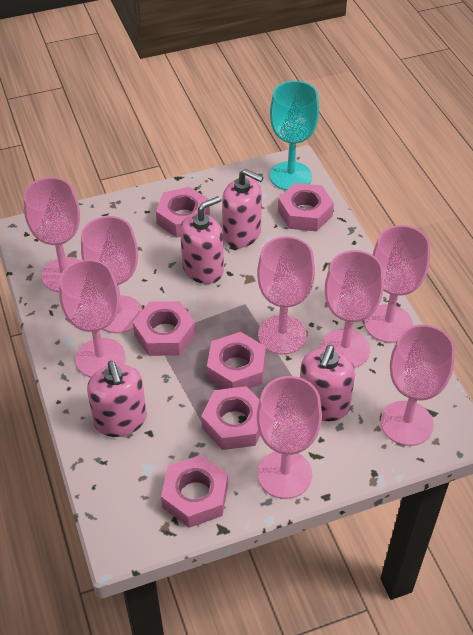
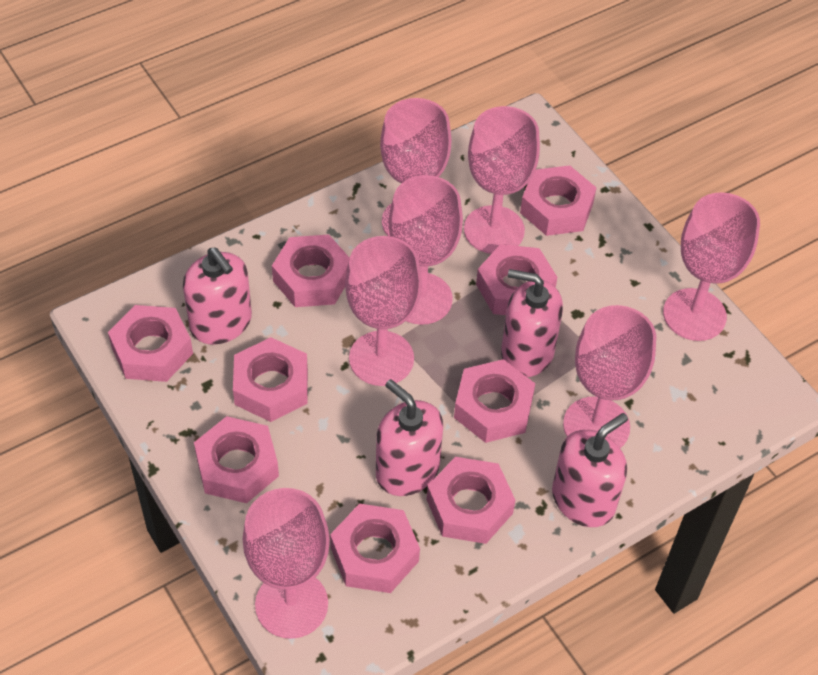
pink goblet: [23,177,80,292] [59,259,126,378] [81,216,142,333] [257,236,315,355] [257,376,322,499] [321,250,384,368] [364,225,430,343] [381,324,455,446] = 8 -> [243,488,330,639] [345,236,422,386] [380,98,452,236] [389,175,463,325] [464,106,540,254] [563,305,656,448] [663,192,760,341] = 7
pink nut: [133,301,196,356] [156,187,210,238] [161,455,228,528] [201,386,260,450] [207,332,266,389] [278,183,334,232] = 6 -> [108,305,193,382] [194,416,279,503] [233,337,308,422] [272,234,350,307] [330,504,420,593] [426,457,515,544] [454,359,535,443] [476,244,557,315] [520,165,596,236] = 9
turquoise goblet: [270,81,319,190] = 1 -> none = 0

